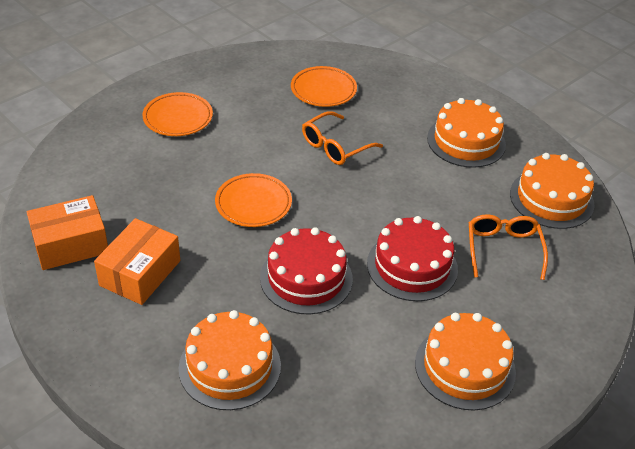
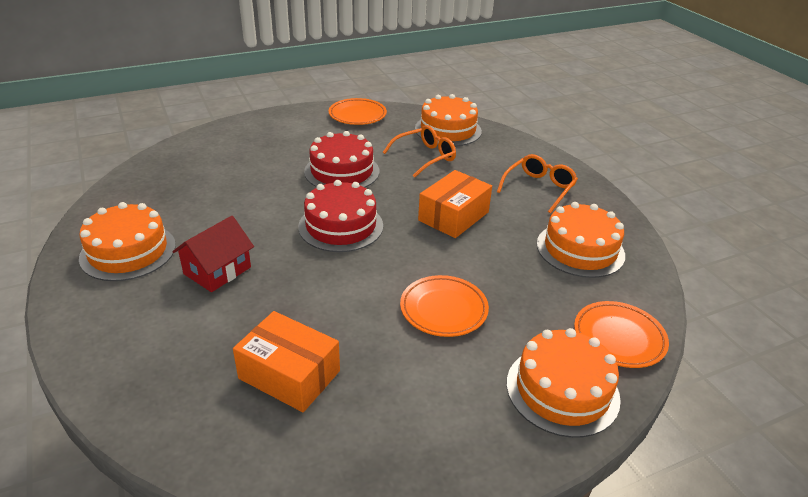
red house: none = 0 -> [172,216,254,292] = 1

